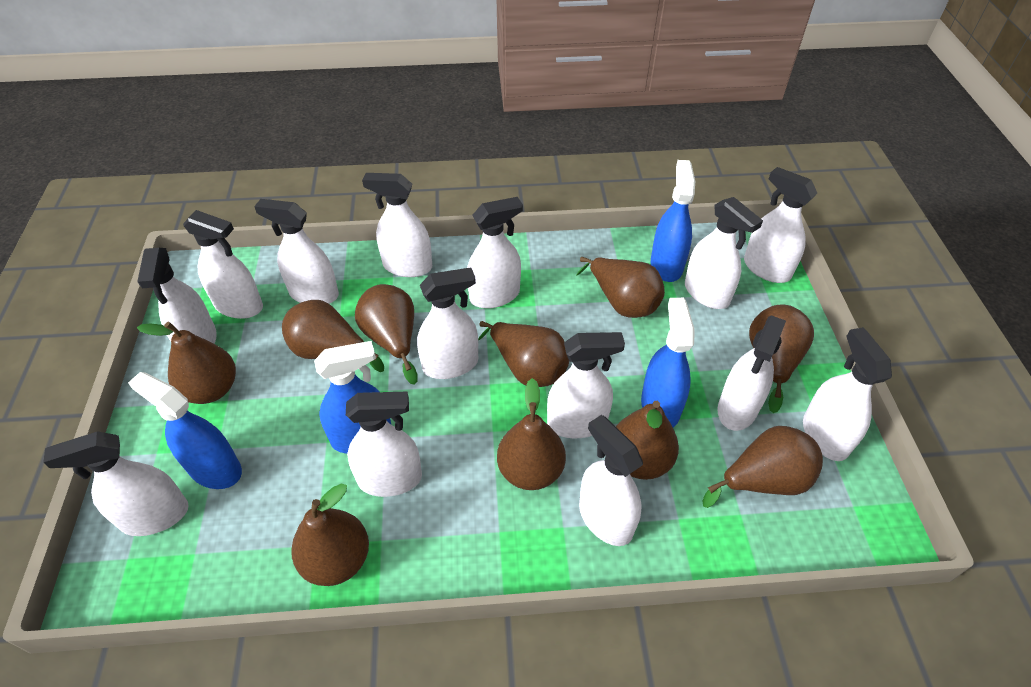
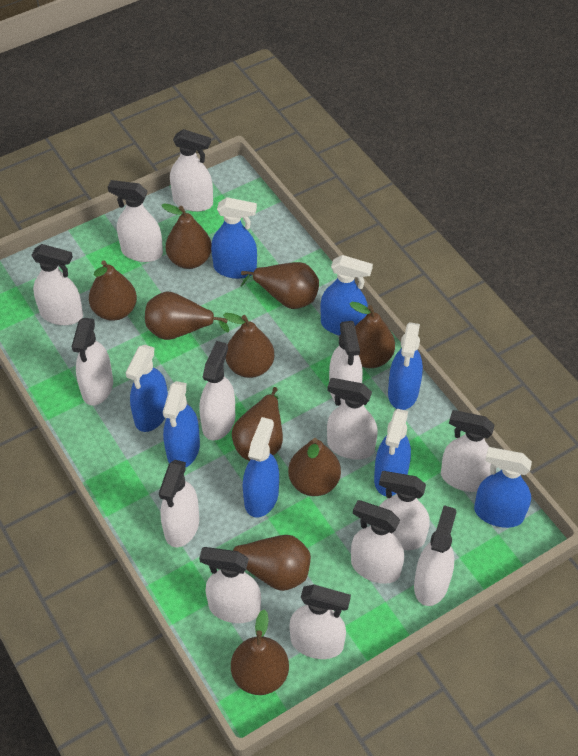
blue spray bottle: [128,372,242,489] [314,341,391,453] [641,298,694,427] [651,160,695,282] = 4 -> [125,345,168,432] [163,381,200,467] [211,197,257,279] [243,417,279,518] [321,255,373,336] [374,409,411,496] [388,322,423,410] [474,447,532,528] = 8

